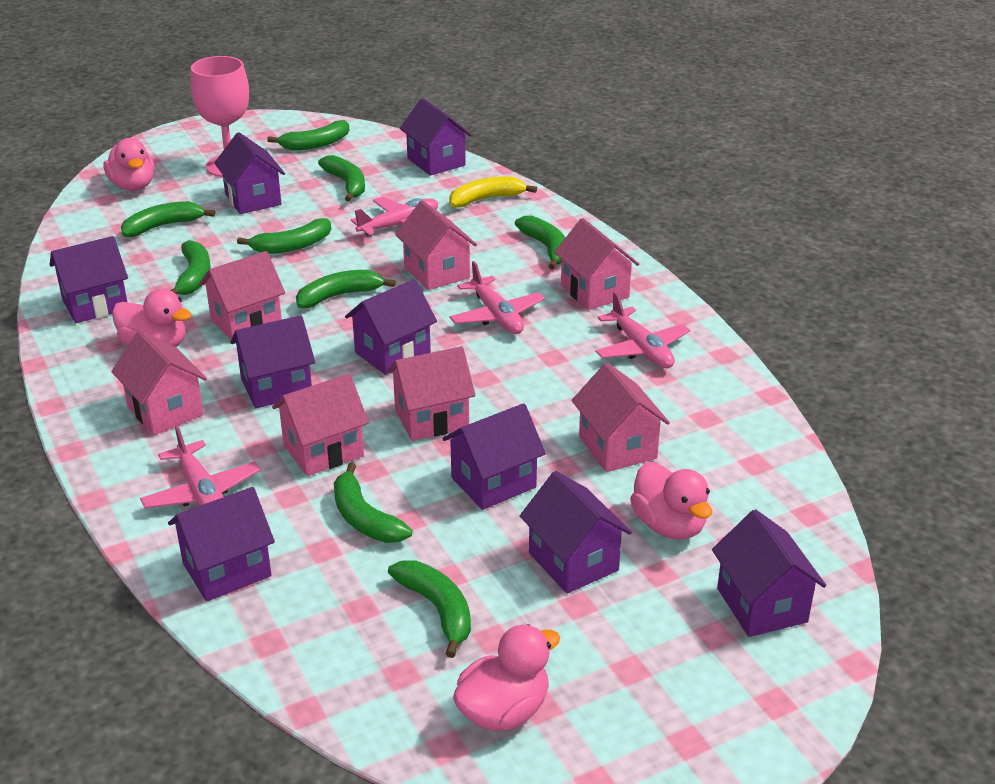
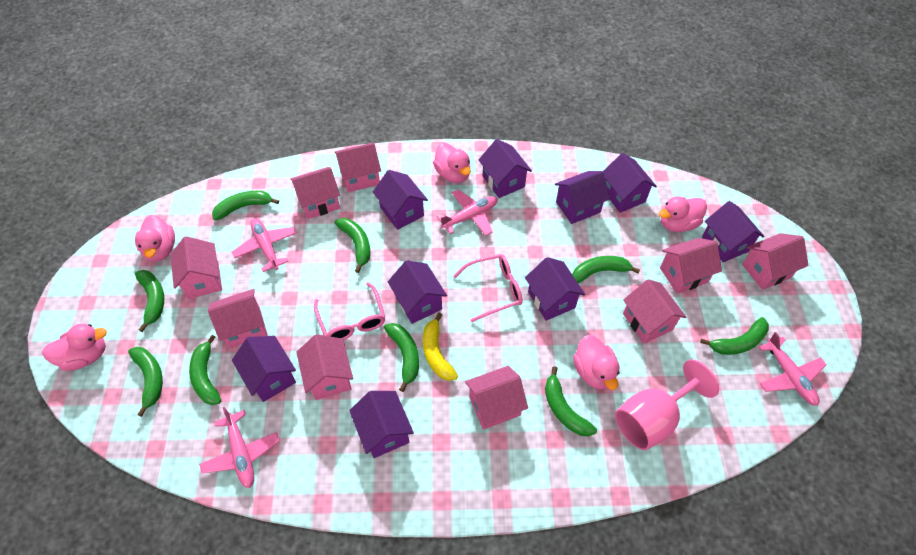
pink duck: [103,138,155,191] [112,289,192,347] [453,624,560,731] [630,462,712,540] = 4 -> [42,324,107,371] [135,215,175,262] [433,143,471,183] [573,335,620,390] [659,196,707,232] = 5
pink glasses: none = 0 -> [314,282,385,340] [453,254,522,322] = 2
pink house: [111,330,207,435] [199,251,285,340] [272,374,369,476] [387,346,476,441] [395,200,477,290] [554,218,639,310] [572,363,670,472] = 7 -> [170,236,222,299] [208,289,268,348] [291,167,340,219] [296,334,353,400] [335,143,381,192] [465,366,528,430] [623,279,686,344] [660,238,722,294] [742,233,808,290] = 9

